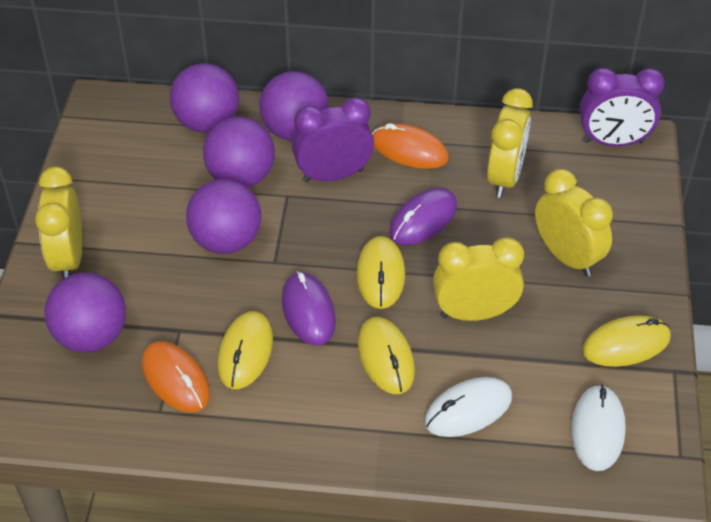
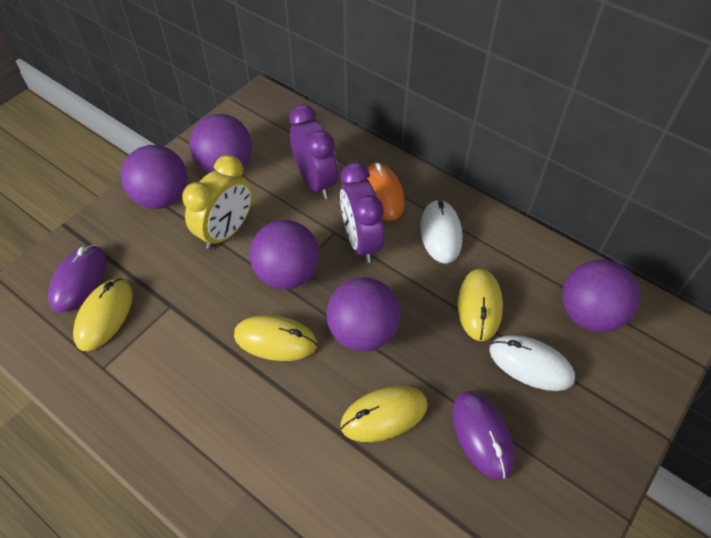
orange mouse: [142,341,210,412] [372,123,449,169] = 2 -> [367,163,405,221] = 1
yellow clock: [35,167,82,279] [433,237,524,321] [487,88,533,198] [535,169,613,277] = 4 -> [183,155,252,250] = 1

